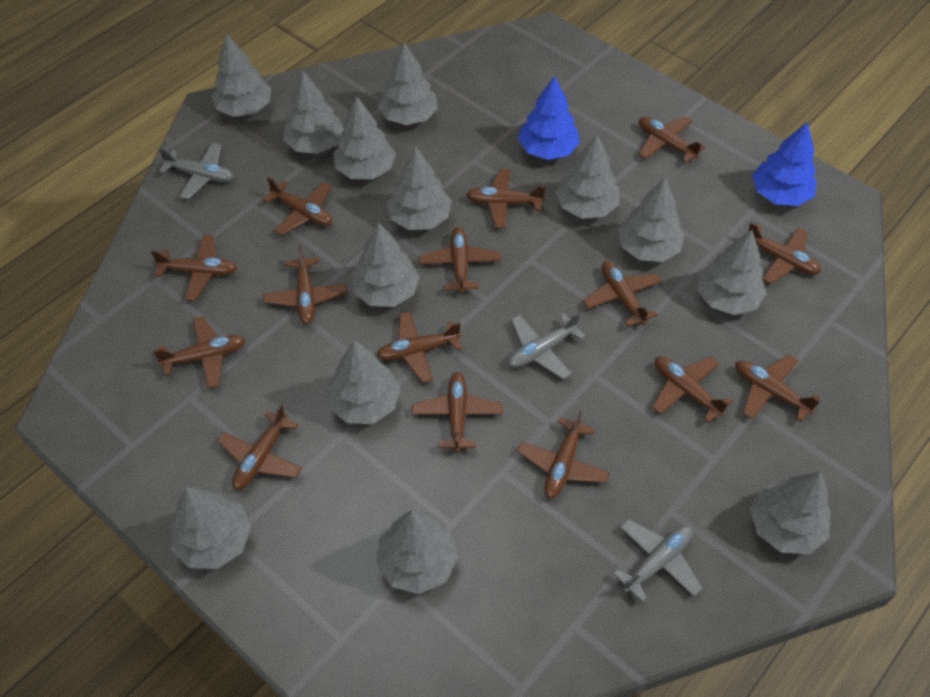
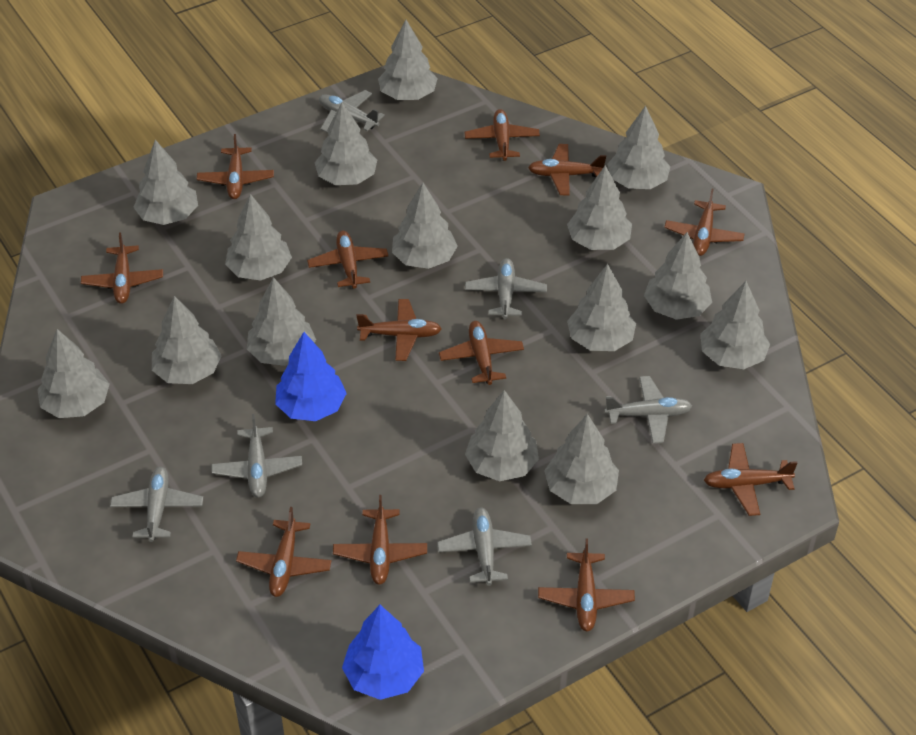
brown plane: [151,235,237,300] [153,316,245,388] [217,404,302,490] [263,177,332,236] [263,246,347,324] [376,311,462,383] [412,372,502,452] [419,227,501,294] [466,168,546,228] [517,410,610,499] [583,261,662,327] [639,116,705,163] [652,356,733,423] [735,355,820,422] [748,222,821,284] = 15 -> [81,232,163,304] [197,134,274,199] [236,507,332,597] [307,231,388,289] [333,495,427,585] [356,299,442,361] [439,321,524,385] [465,109,540,161] [528,144,606,195] [538,538,635,632] [664,189,745,256] [704,443,797,516] = 12
grey plane: [159,143,233,199] [508,312,586,380] [613,519,702,603] = 3 -> [110,467,203,542] [211,414,302,498] [319,90,385,133] [437,507,532,586] [465,258,547,319] [604,376,692,444] = 6
grey tree: [171,487,252,569] [212,34,271,117] [283,71,344,154] [327,340,400,424] [333,97,396,179] [351,222,420,307] [376,511,458,594] [378,42,438,125] [387,146,452,230] [556,135,619,218] [618,178,685,262] [697,230,767,315] [750,471,831,554] = 13 -> [37,329,110,418] [133,140,198,225] [152,296,222,384] [225,194,292,281] [247,277,316,366] [314,102,377,185] [378,20,438,100] [392,183,458,269] [465,390,539,481] [544,414,619,504] [567,165,632,250] [567,264,636,351] [607,106,670,189] [644,232,712,320] [700,281,770,369] = 15

